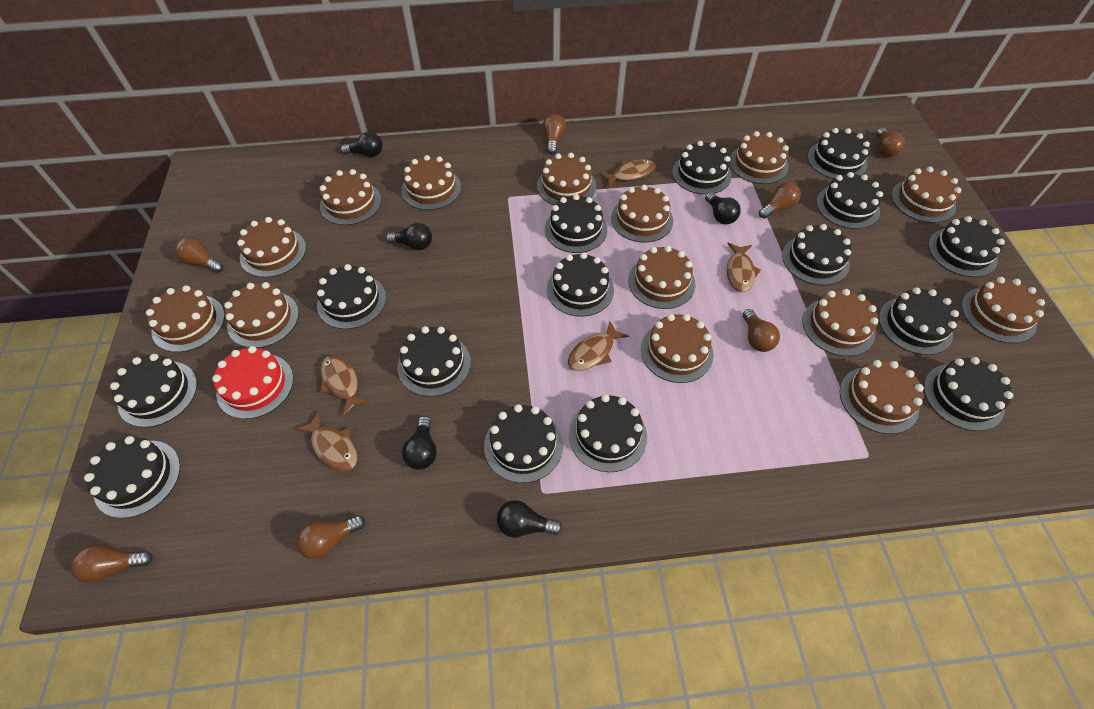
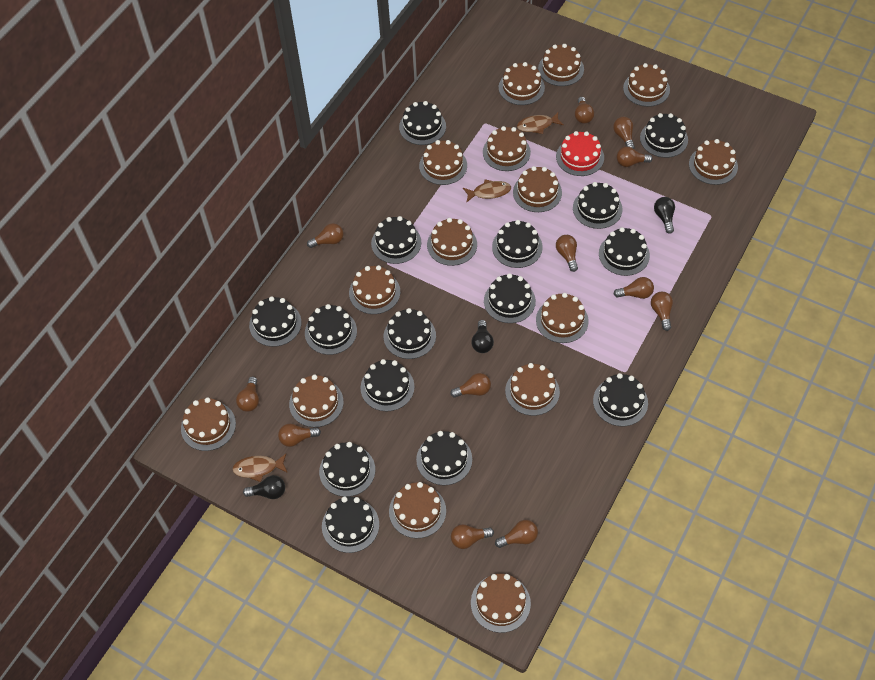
black light bulb: [340,132,382,157] [386,223,432,250] [402,416,437,470] [497,500,562,538] [705,192,741,225] = 5 -> [243,475,285,499] [471,320,494,353] [654,197,675,234] = 3
brown cake: [146,285,225,352] [224,282,299,348] [237,217,306,278] [320,169,381,225] [401,155,461,210] [537,153,596,205] [611,185,673,243] [628,246,695,309] [641,314,714,383] [730,131,789,184] [802,289,878,356] [840,360,924,434] [892,167,961,223] [962,277,1045,343] = 14 -> [181,397,236,451] [289,374,344,427] [349,265,400,314] [389,482,446,538] [419,140,467,185] [427,218,477,266] [471,574,531,633] [483,126,531,171] [499,62,545,105] [505,363,560,416] [513,166,562,212] [536,293,589,343] [538,44,584,86] [623,63,670,107] [689,139,738,185] = 15
brown fish: [295,411,358,471] [320,355,370,416] [568,321,629,371] [599,159,655,187] [727,243,761,292] = 5 -> [232,454,288,482] [463,179,511,202] [517,112,564,134] = 3
brown light bulb: [70,544,153,583] [175,237,223,273] [296,515,365,559] [542,114,566,154] [743,309,780,352] [759,182,801,219] [876,128,905,157] = 7 -> [236,377,259,412] [278,423,321,447] [307,223,344,248] [450,373,491,398] [451,524,494,549] [495,520,538,548] [556,235,578,272] [575,97,594,124] [613,117,635,149] [614,277,654,299] [617,147,653,167] [651,292,673,331] = 12

